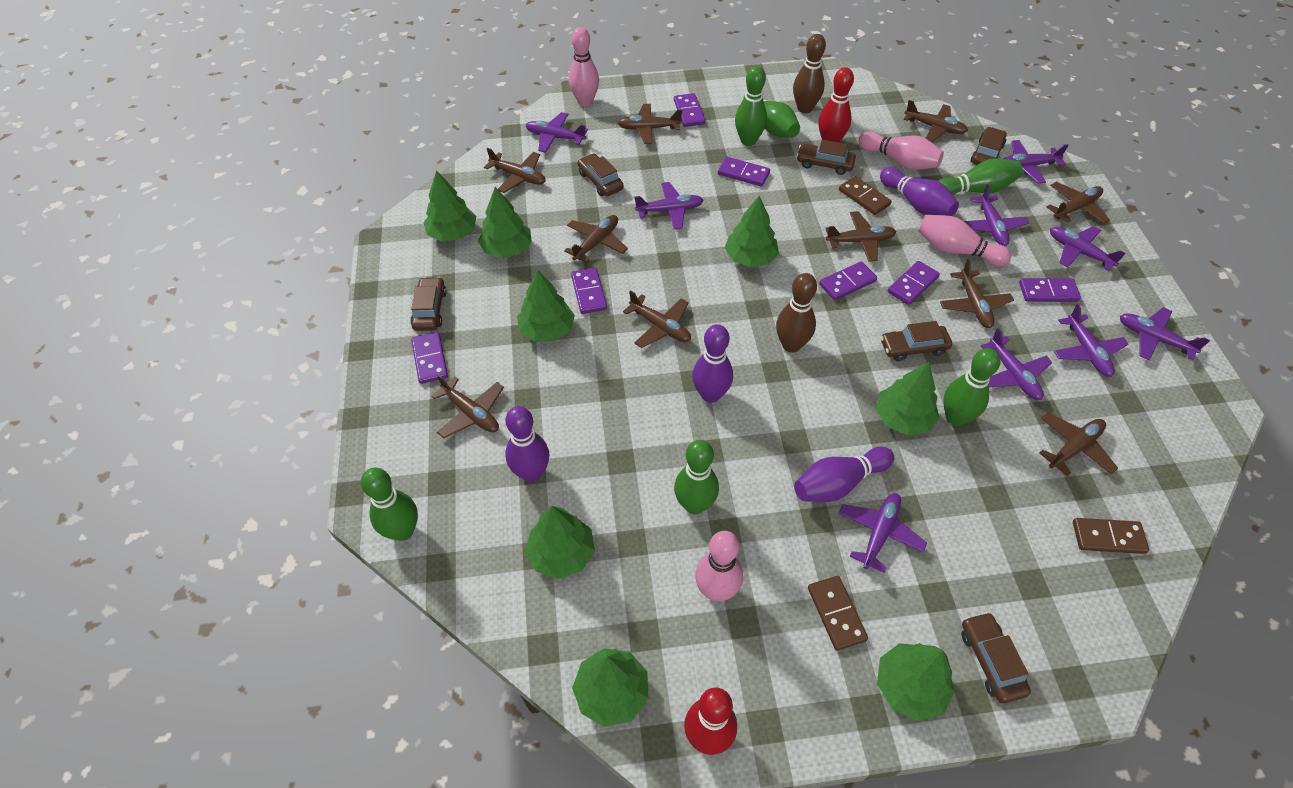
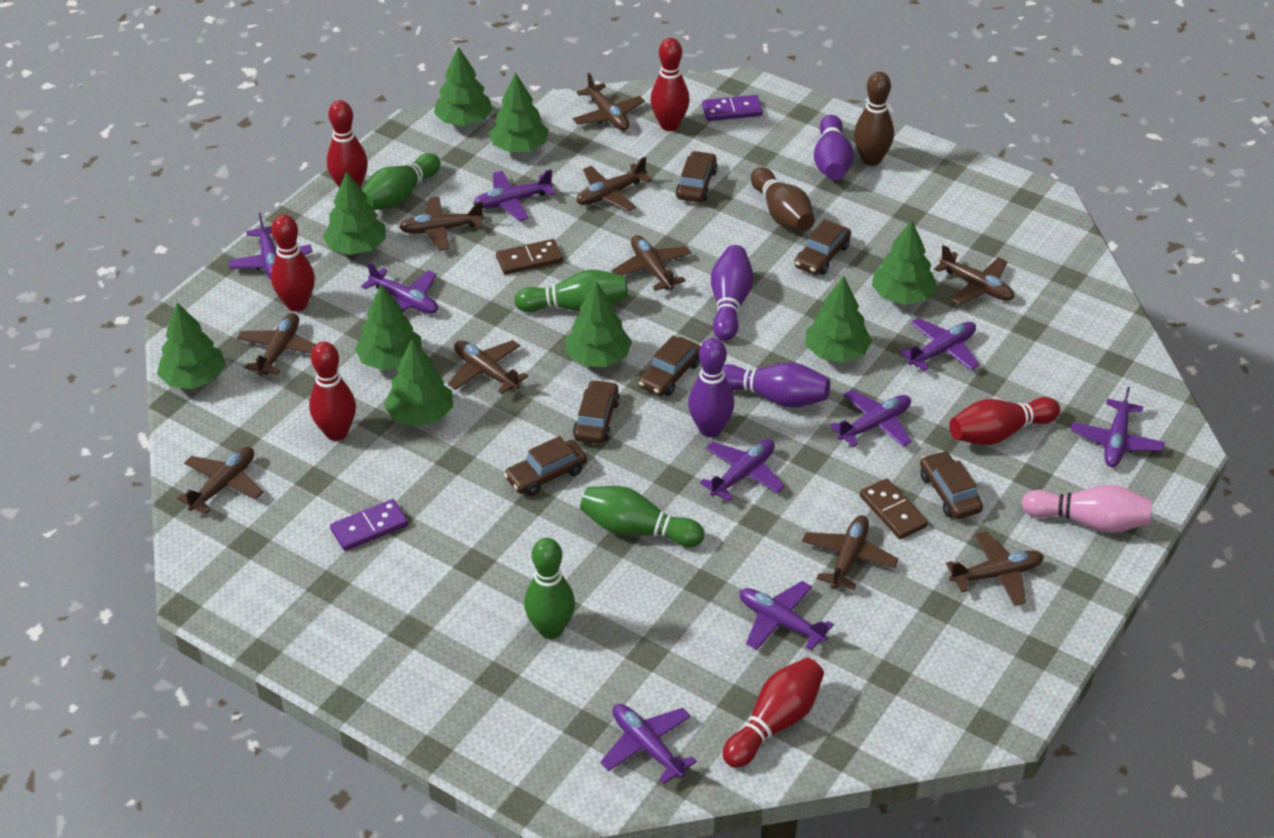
brown domino: [808,576,868,651] [839,176,892,215] [1073,518,1149,554] = 3 -> [496,239,563,275] [860,478,928,539] = 2
green bowling pin: [361,468,418,541] [674,440,719,514] [735,66,767,146] [743,95,800,138] [938,158,1023,195] [943,348,1000,426] = 6 -> [362,153,441,210] [514,270,628,312] [524,538,575,639] [580,486,704,547] = 4
green tree: [423,171,476,241] [478,187,532,258] [517,270,575,342] [525,506,595,579] [572,648,648,727] [725,196,779,267] [876,362,939,435] [877,643,955,721] = 8 -> [157,302,226,389] [323,171,386,255] [355,284,421,371] [384,339,453,427] [434,46,493,126] [489,72,549,153] [565,281,632,367] [806,276,872,363] [872,220,937,305] = 9
pink bowling pin: [569,27,599,106] [695,531,743,601] [858,132,944,170] [918,215,1012,266] = 4 -> [1021,485,1152,533] = 1
purple domino: [411,332,448,384] [571,268,607,314] [674,93,705,127] [718,157,770,187] [819,261,877,300] [888,261,940,305] [1019,278,1081,302] = 7 -> [330,499,408,551] [702,95,763,121] = 2
red bowling pin: [684,687,737,755] [818,67,854,143] = 2 -> [271,214,315,312] [309,342,356,441] [327,100,368,188] [651,38,690,131] [723,658,824,768] [949,397,1060,445] = 6

